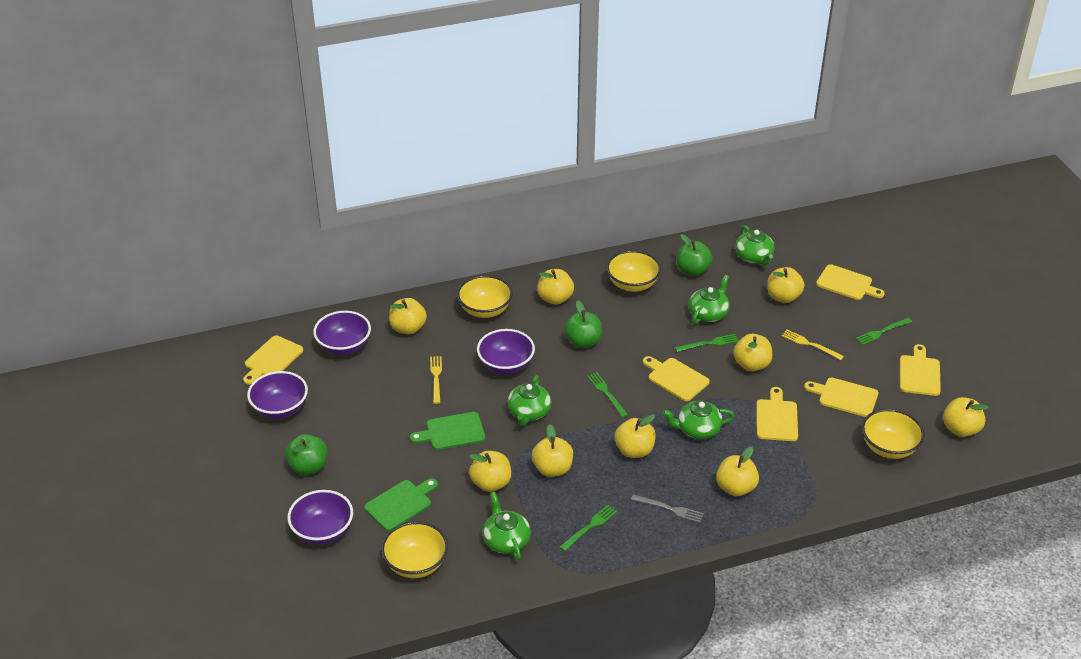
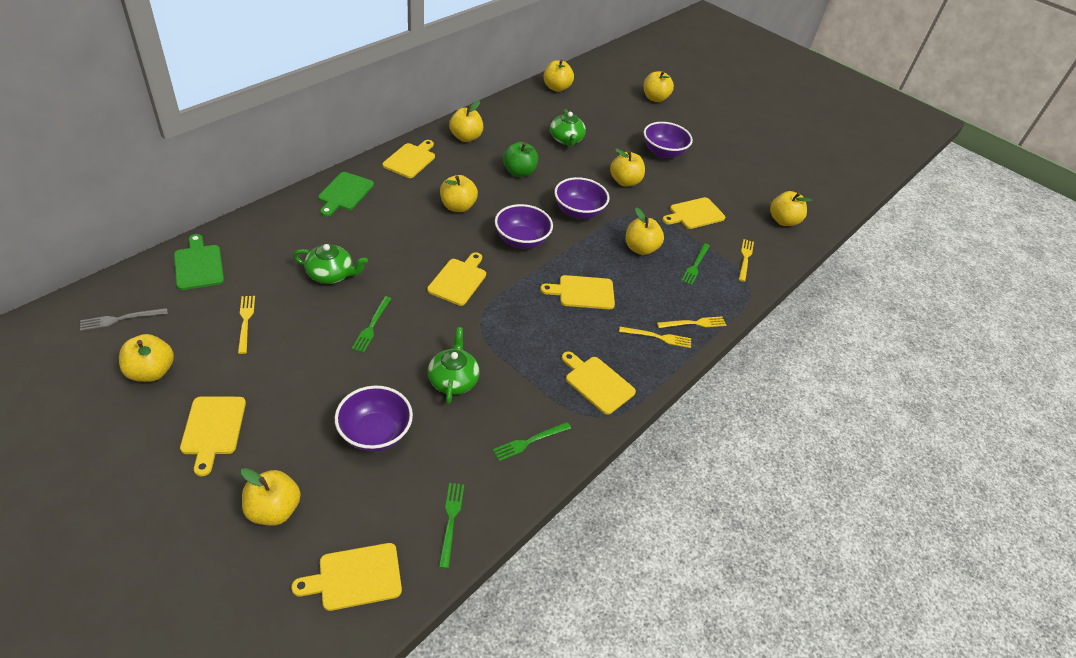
green apple: [285,434,327,475] [564,301,602,348] [677,234,713,276] = 3 -> [503,142,538,177] = 1
green teapot: [483,492,531,560] [507,375,551,426] [662,401,734,439] [689,275,730,324] [735,225,775,266] = 5 -> [293,244,368,284] [428,327,479,404] [550,109,586,147] = 3
yellow bowl: [381,521,448,578] [457,275,513,318] [606,250,661,292] [862,409,925,459] = 4 -> none = 0
yellow cutting board: [243,335,303,385] [643,356,710,401] [756,387,798,441] [804,378,878,417] [816,264,885,300] [900,344,941,396] = 6 -> [180,396,246,476] [291,543,402,611] [382,140,435,178] [427,252,486,306] [540,275,615,309] [562,351,636,415] [662,197,725,229] = 7
yellow fork: [430,356,442,404] [781,330,844,360] = 2 -> [238,296,255,354] [619,327,691,348] [657,316,726,328] [739,239,754,282] = 4

